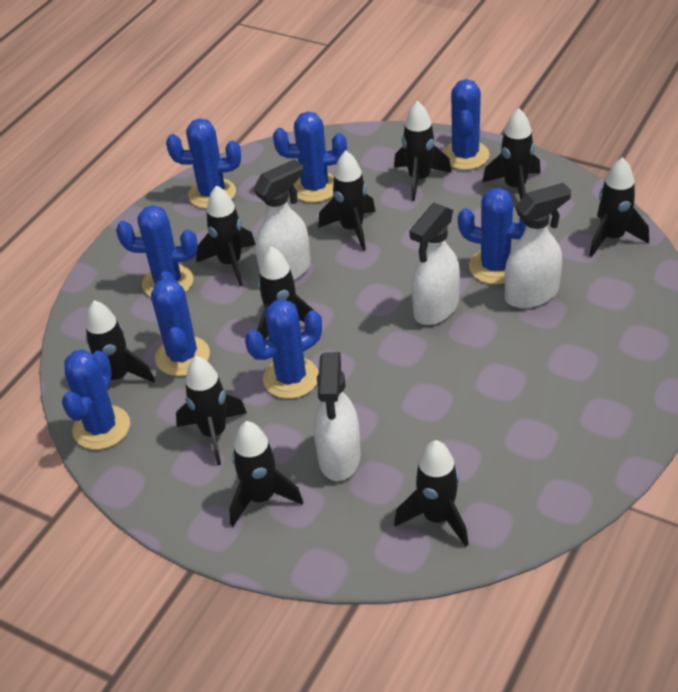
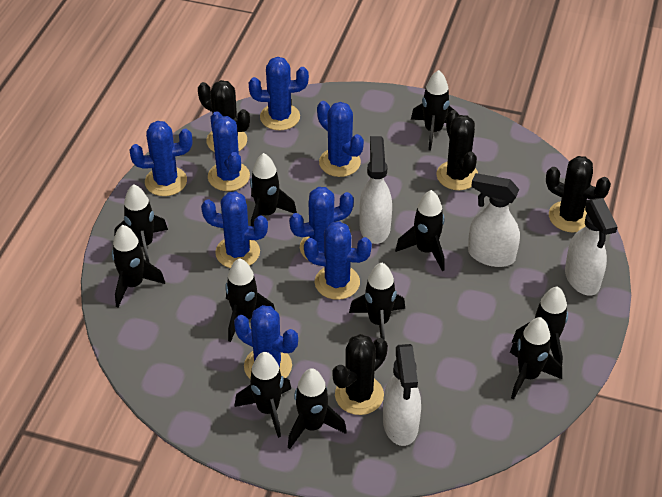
black cactus: none = 0 -> [198,80,250,152] [332,334,388,415] [436,110,478,190] [546,156,611,232] = 4
black rocket: [85,300,155,383] [176,356,247,465] [196,185,256,286] [229,421,303,526] [257,246,315,341] [318,151,375,251] [394,101,452,201] [394,440,469,547] [482,108,541,200] [589,157,649,257] = 10 -> [112,225,165,307] [114,184,168,262] [225,258,275,342] [234,352,291,438] [250,153,297,226] [288,368,347,449] [349,262,405,340] [395,190,445,271] [411,70,454,151] [510,317,562,400] [512,286,568,365] = 11

